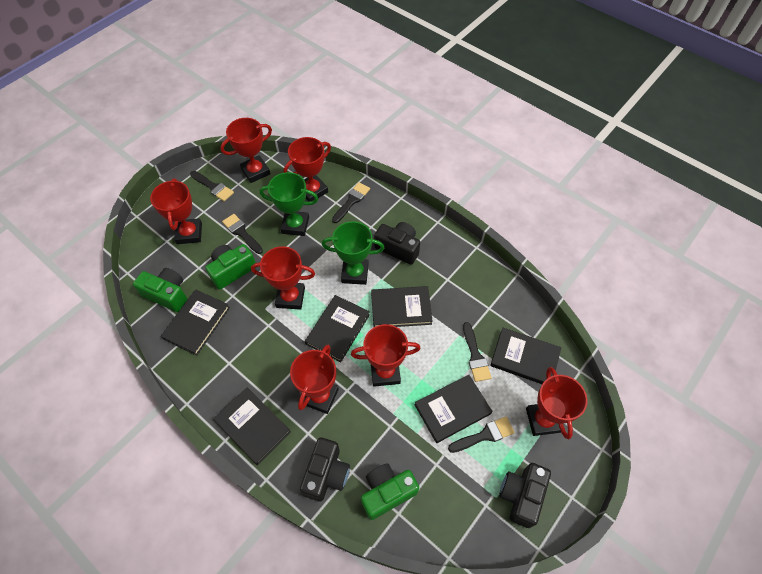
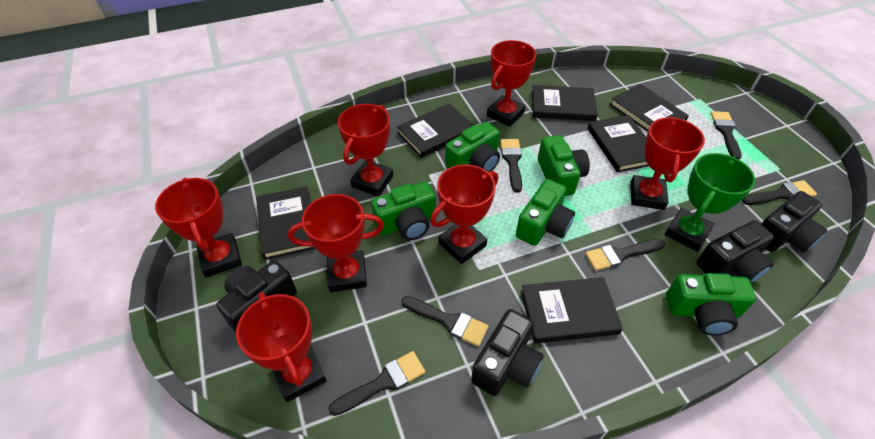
black brush: [190,171,234,201] [222,214,263,254] [332,182,370,223] [448,416,515,453] [463,322,492,382] = 5 -> [329,351,425,416] [401,296,489,347] [500,139,522,193] [585,239,665,271] [711,111,742,159] [742,180,817,205] = 6
black camera: [300,437,350,501] [374,222,420,265] [499,463,551,528] = 3 -> [216,261,297,332] [471,309,544,396] [696,220,774,283] [762,191,827,253] = 4
green camera: [133,268,187,312] [205,244,256,289] [361,463,419,520] = 3 -> [371,181,436,240] [445,122,500,172] [516,179,575,246] [538,135,590,196] [666,273,756,335] = 5
green trophy: [260,172,318,236] [322,221,384,285] = 2 -> [665,153,756,252] = 1

